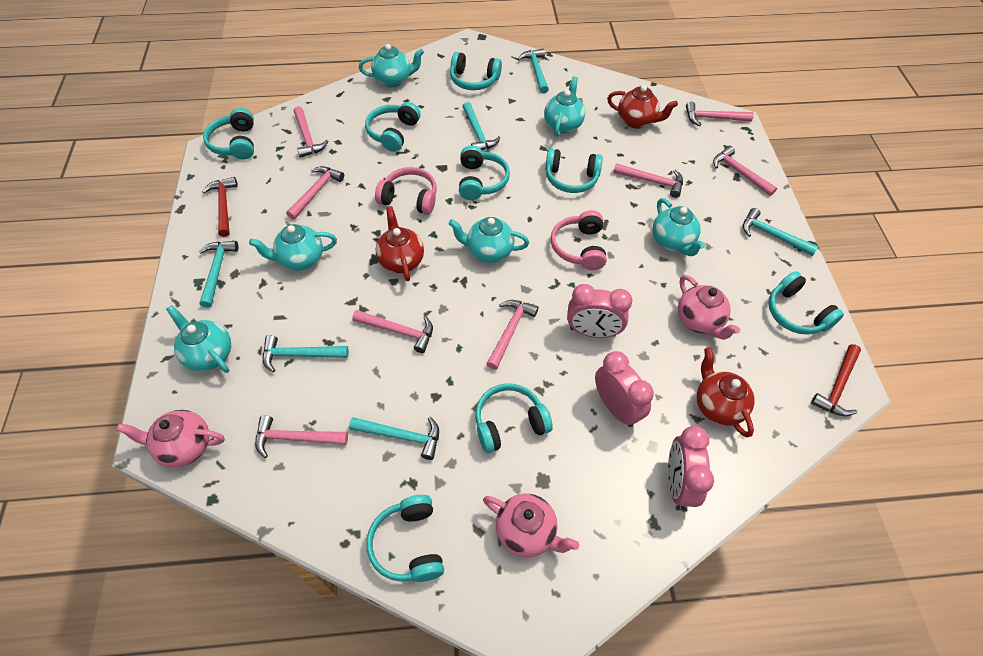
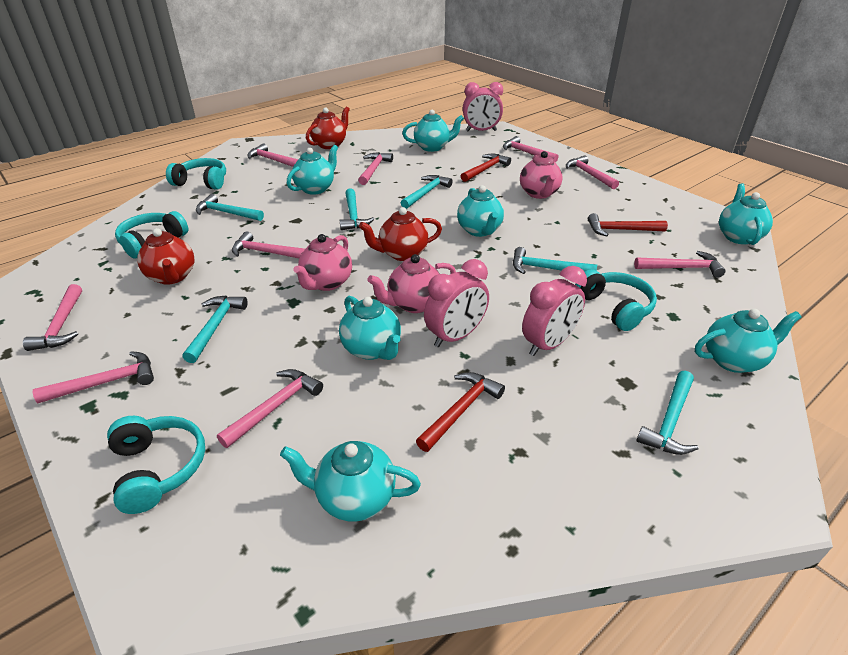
pink hammer: [255,415,348,458] [286,166,344,220] [294,106,328,158] [352,310,433,353] [486,300,538,370] [613,163,683,198] [686,102,754,126] [713,146,777,196] = 8 -> [23,284,82,351] [33,351,154,403] [217,369,323,448] [232,231,305,258] [247,143,298,167] [358,152,393,185] [503,136,558,163] [566,155,619,189] [634,251,725,278] = 9
pink headphones: [375,167,437,215] [551,210,607,270] = 2 -> none = 0
red hammer: [202,177,238,237] [811,344,861,417] = 2 -> [416,372,505,452] [461,154,511,182] [588,213,668,236] = 3
turquoise headphones: [203,108,254,160] [365,102,421,152] [367,495,444,582] [450,52,502,90] [459,146,510,200] [475,383,553,453] [545,148,603,193] [768,271,844,334] = 8 -> [107,416,205,514] [115,211,188,259] [166,158,226,190] [575,270,657,331] = 4
turquoise teapot: [166,305,231,373] [249,224,337,271] [359,44,424,87] [449,217,529,263] [544,77,585,137] [652,198,705,256] = 6 -> [280,441,421,521] [287,145,338,195] [339,296,401,360] [402,110,464,152] [457,185,504,237] [695,309,802,373] [719,183,773,245] = 7

